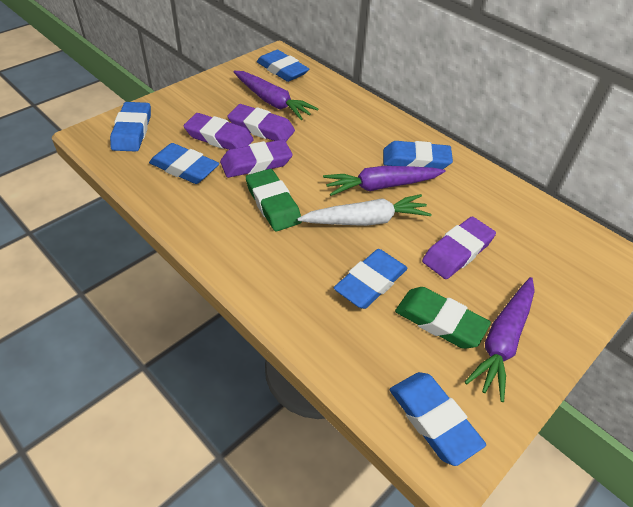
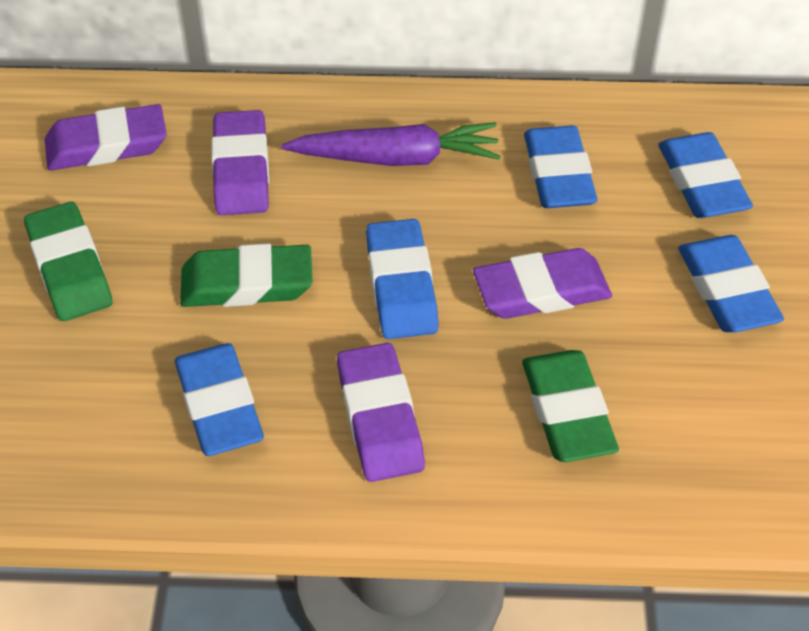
blue eraser: [110,102,151,152] [149,143,219,184] [257,50,309,82] [334,249,408,309] [383,141,453,169] [390,372,486,466] = 6 -> [175,343,264,456] [366,219,439,339] [524,125,597,208] [658,132,753,218] [678,235,784,332] = 5
green eraser: [246,169,302,231] [395,287,491,349] = 2 -> [24,202,112,321] [180,244,312,307] [522,350,619,462] = 3
purple carrot: [233,71,319,120] [323,166,445,196] [465,277,535,402] = 3 -> [281,122,501,166] = 1
white carrot: [297,194,432,226] = 1 -> none = 0

